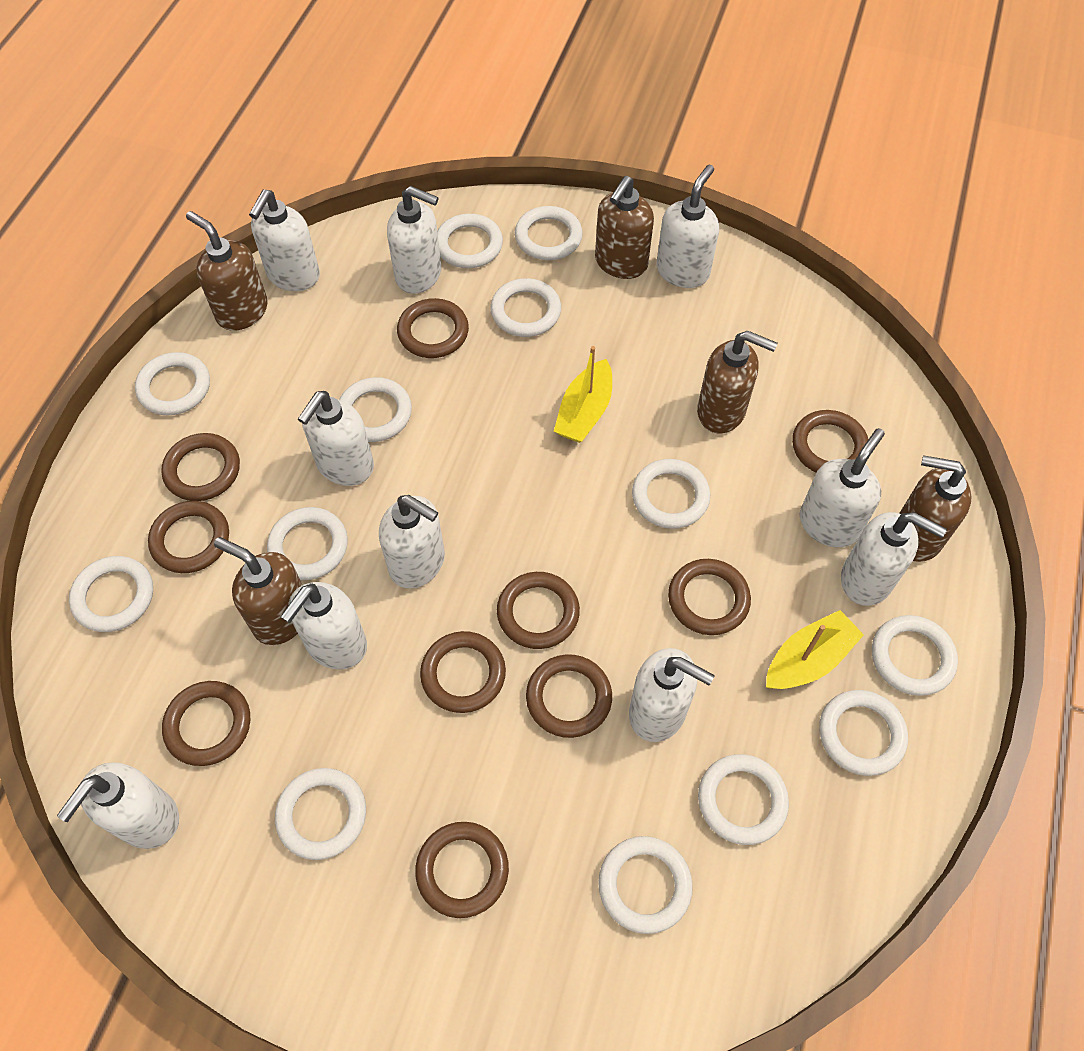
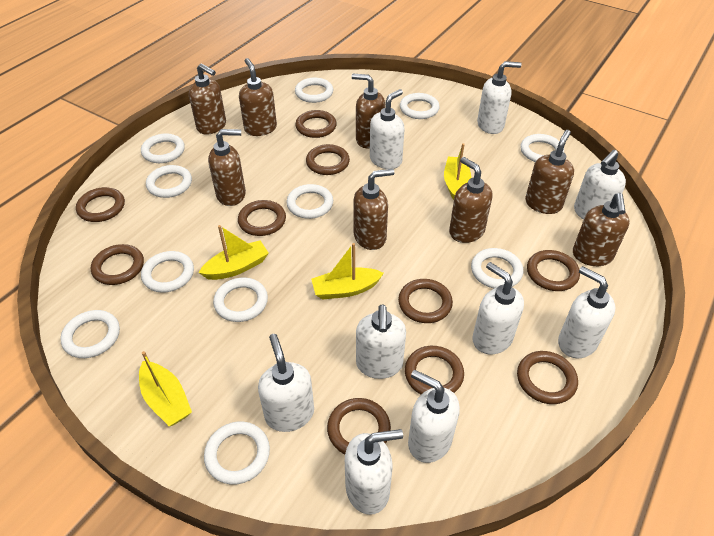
brown soap dispenser: [186,211,268,331] [214,537,302,645] [595,176,654,279] [697,331,778,434] [899,455,971,562] = 5 -> [189,63,226,135] [208,129,246,206] [239,58,277,136] [352,74,385,148] [353,169,394,250] [449,157,493,243] [525,130,574,214] [573,193,630,266] = 8
white ring: [69,556,153,632] [135,352,210,415] [267,507,348,580] [275,768,366,860] [339,377,412,442] [437,214,503,268] [491,278,561,337] [515,206,583,260] [598,836,693,934] [632,459,710,529] [698,754,789,845] [819,690,908,776] [872,615,958,696] = 13 -> [60,310,120,358] [141,134,185,163] [141,251,194,292] [146,165,192,198] [204,421,270,485] [213,278,268,322] [286,184,333,219] [295,78,333,103] [400,93,440,119] [471,248,523,288] [520,134,564,162] = 11
white soap dispenser: [57,762,179,849] [249,190,320,291] [281,582,367,669] [298,391,374,486] [379,495,445,589] [387,186,441,294] [629,648,714,742] [656,165,719,288] [800,428,885,547] [841,512,947,606] = 10 -> [258,334,314,432] [345,429,403,515] [356,304,406,379] [370,89,405,169] [408,370,460,463] [472,262,524,354] [477,61,522,134] [558,266,616,358] [574,150,626,220] = 9
yellow boat: [554,346,612,443] [766,610,864,689] = 2 -> [139,351,192,426] [199,225,269,280] [311,243,384,300] [444,143,471,200] = 4

